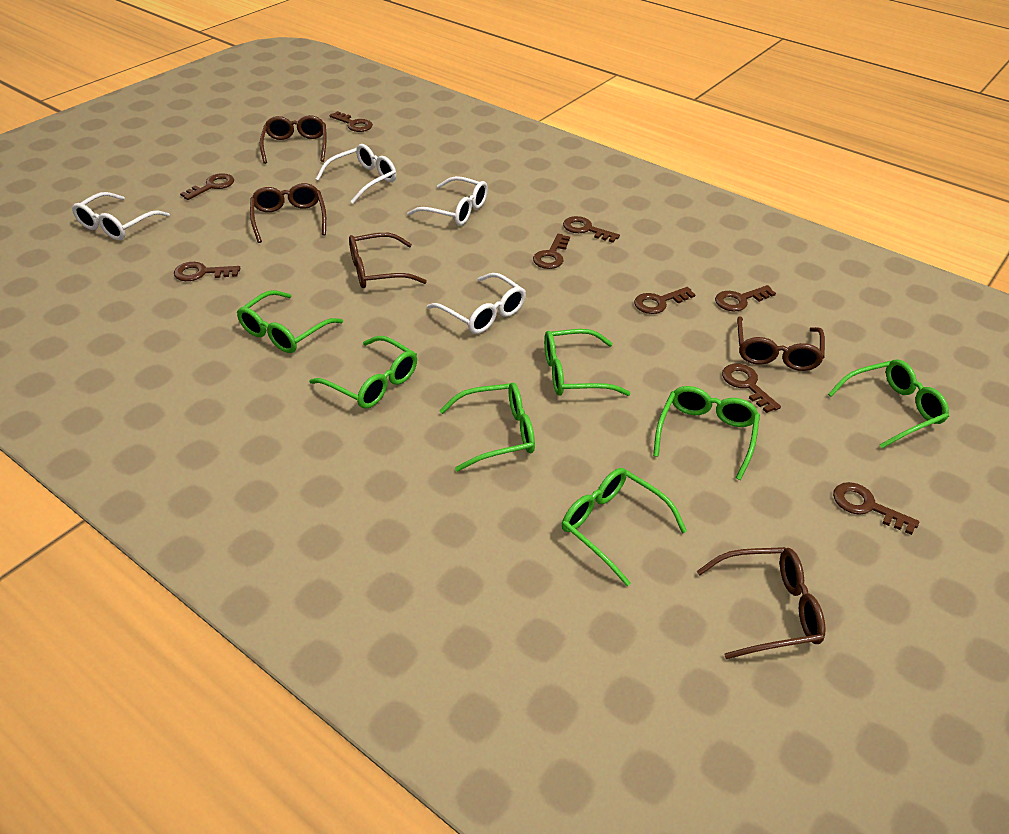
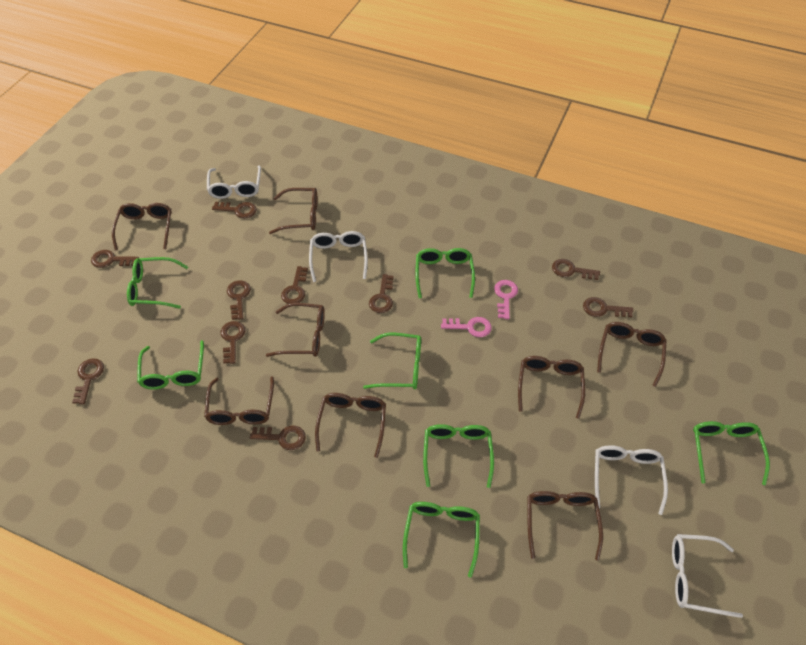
brown glasses: [250,183,326,243] [260,115,327,164] [349,233,427,288] [697,547,826,659] [737,316,825,371] = 5 -> [112,203,172,251] [204,376,274,425] [266,303,325,357] [269,188,317,234] [315,393,386,458] [518,356,585,419] [527,491,603,561] [597,322,667,387] = 8
brown key: [174,262,240,281] [180,173,234,200] [329,111,373,132] [533,234,570,269] [563,216,620,243] [634,287,696,314] [715,285,776,311] [722,364,781,413] [833,482,919,535] = 9 -> [72,358,104,404] [91,250,139,268] [212,202,257,218] [221,321,245,364] [227,280,251,320] [250,426,306,450] [281,266,308,304] [369,274,394,313] [552,259,600,280] [583,297,633,317] = 10
pink key: none = 0 -> [441,317,492,337] [494,280,518,319] = 2

